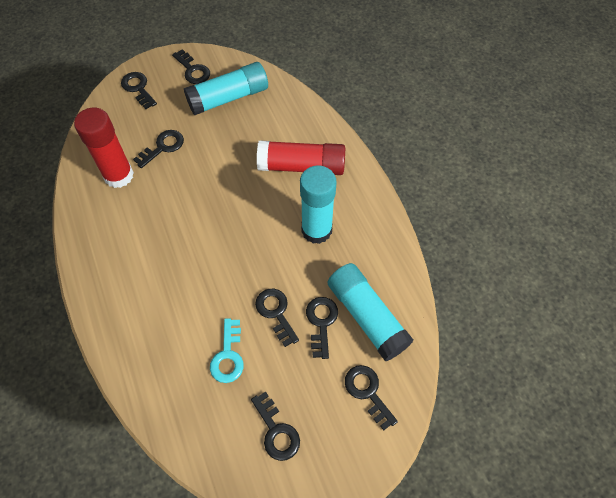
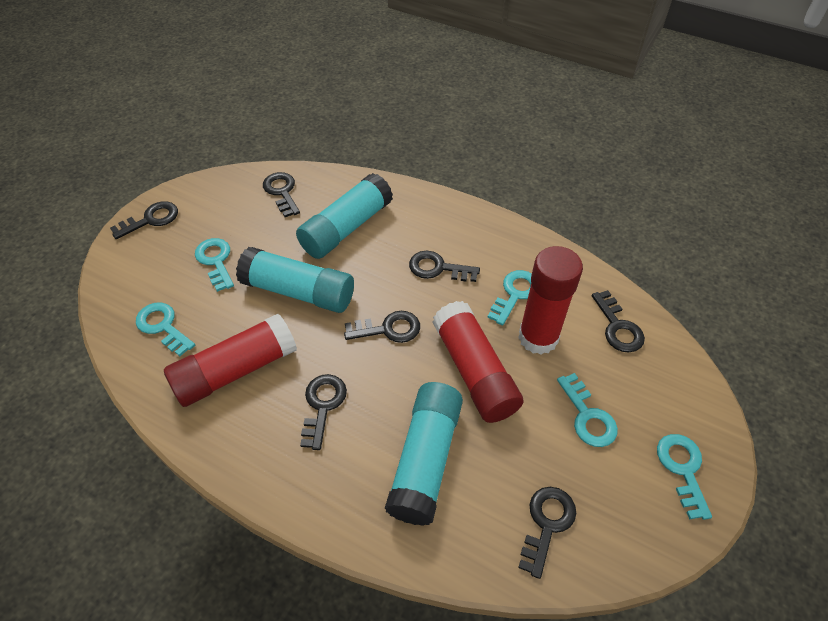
red glue stick: [74,108,134,188] [257,140,345,175] = 2 -> [164,314,297,407] [432,301,524,423] [518,246,583,355] = 3
turquoise key: [210,318,244,383] = 1 -> [136,302,195,356] [195,238,234,292] [487,270,532,325] [557,373,618,447] [657,434,712,520] = 5

